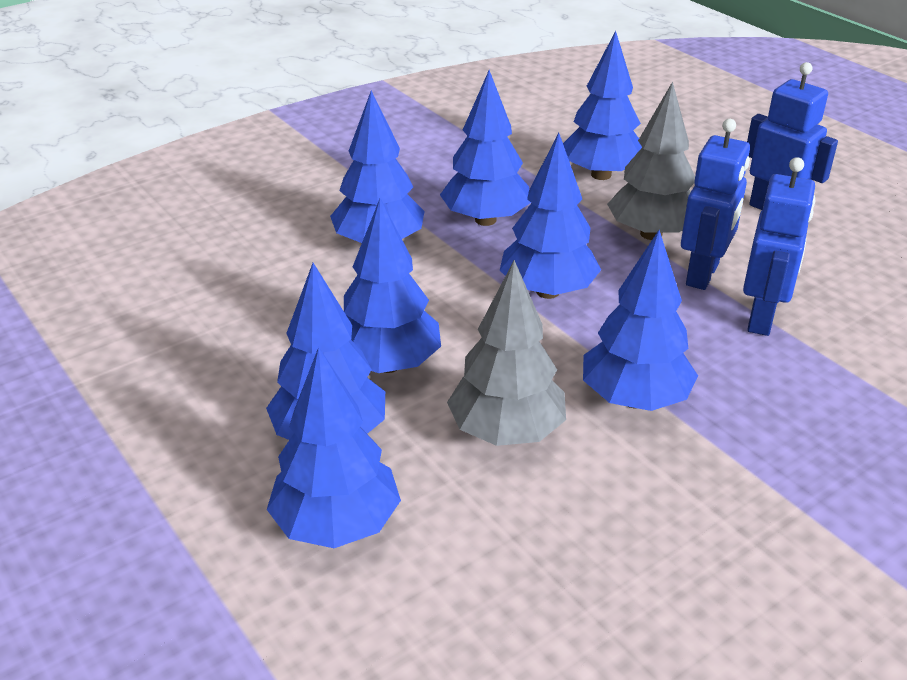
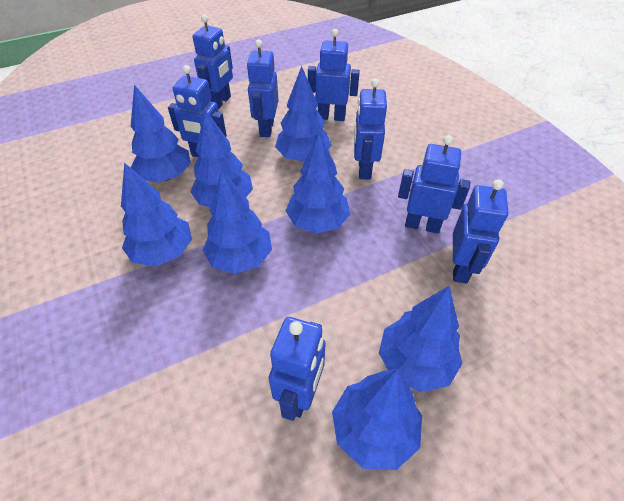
blue robot: [681,119,750,290] [743,157,816,336] [747,62,838,210] = 3 -> [168,65,227,157] [192,15,233,109] [247,39,279,137] [269,317,326,421] [308,29,360,121] [354,79,387,180] [398,135,470,234] [453,179,508,284] = 8
grey tree: [447,260,566,446] [607,81,695,240] = 2 -> none = 0

